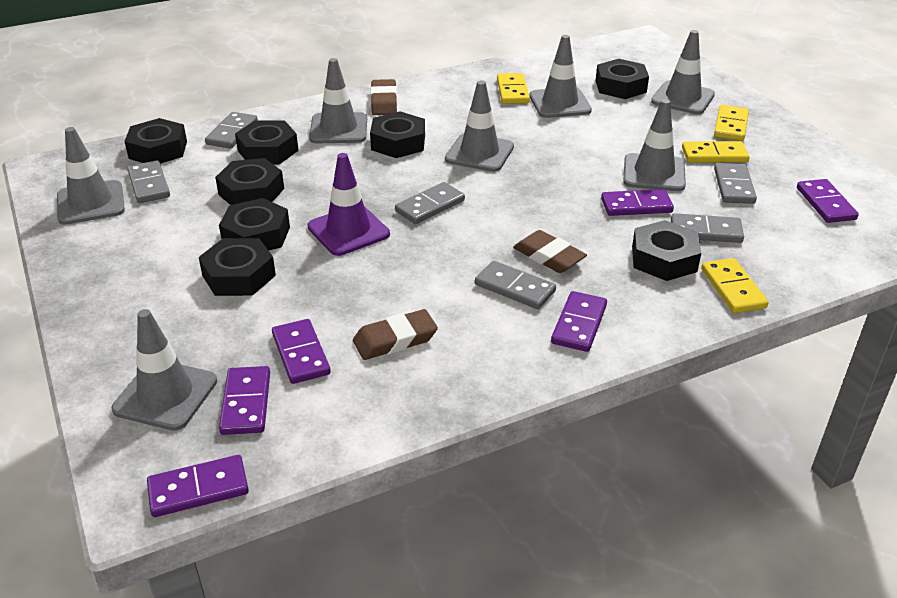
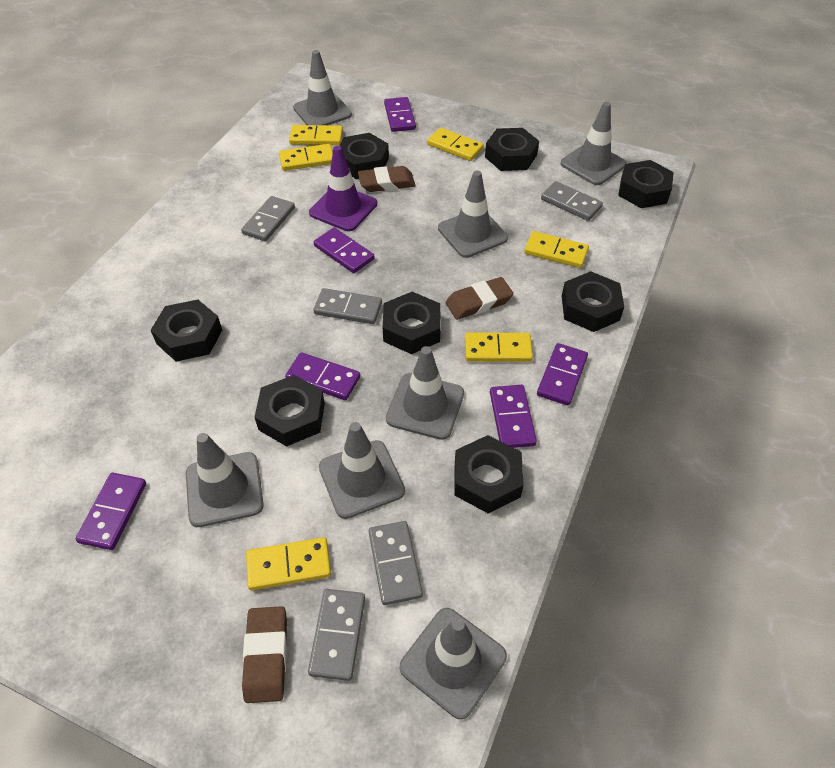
grey domino: [127,160,170,203] [205,112,258,148] [395,182,465,224] [475,261,556,309] [671,213,744,243] [714,163,757,204] = 6 -> [241,196,295,242] [308,589,365,681] [313,288,382,324] [369,521,423,605] [541,181,603,221] = 5
yellow domino: [497,73,530,104] [682,141,750,162] [701,258,768,313] [714,105,749,141] = 4 -> [246,537,331,590] [279,144,333,171] [289,125,343,145] [427,128,484,161] [465,332,533,362] [524,231,589,268] = 6

